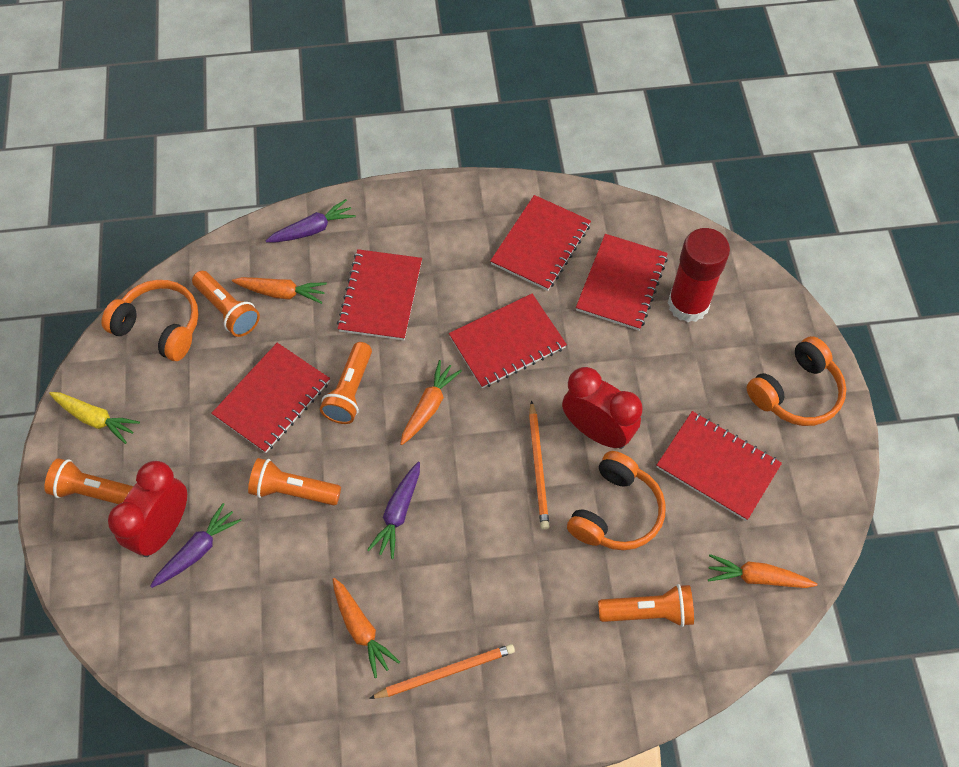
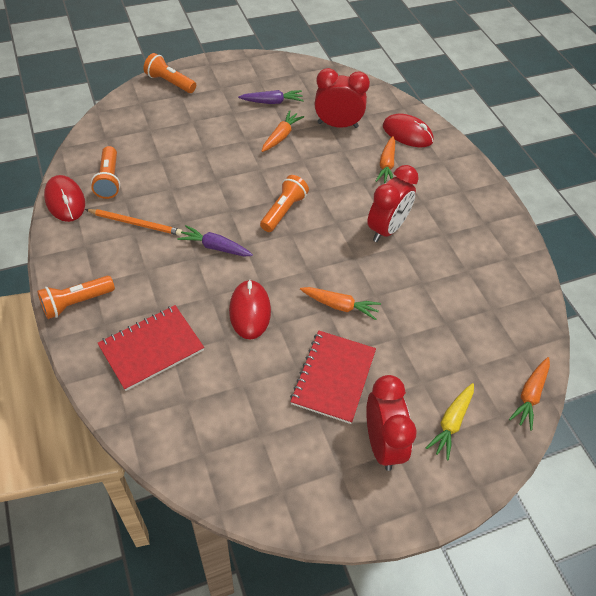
orange flashlight: [45,458,133,504] [192,271,260,337] [248,458,341,505] [320,342,372,424] [598,584,694,627] = 5 -> [37,276,115,319] [91,146,120,199] [143,53,196,93] [260,175,309,232] = 4
orange headphones: [101,280,199,361] [567,451,666,550] [747,336,846,426] = 3 -> none = 0
orange pencil: [369,644,515,699] [529,400,550,530] = 2 -> [85,209,182,236] = 1
purple carrot: [150,503,242,588] [266,199,356,242] [367,462,420,559] = 3 -> [177,225,253,256] [238,90,304,104] = 2
red clock: [108,461,187,557] [562,367,643,449] = 2 -> [315,68,370,128] [366,375,417,471] [367,165,419,242] = 3
red glue stick: [668,228,730,322] = 1 -> none = 0
red mouse: none = 0 -> [44,175,85,222] [229,279,271,340] [383,114,434,147] = 3
red notebook: [211,343,330,453] [337,249,422,340] [449,294,567,388] [490,195,591,291] [576,234,668,331] [657,411,782,521] = 6 -> [97,305,204,391] [290,330,376,424] = 2

